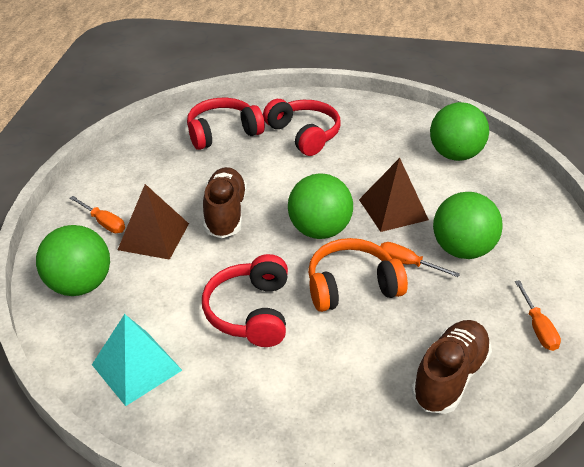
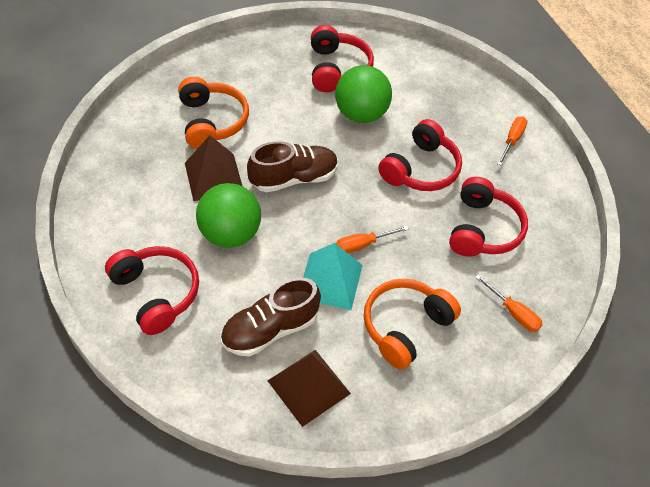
green ball: [36,225,110,296] [288,174,353,239] [430,102,489,161] [433,192,503,259] = 4 -> [196,183,261,248] [335,65,392,123] = 2
orange headphones: [308,238,408,312] = 1 -> [178,77,249,149] [364,279,461,370] = 2
red headphones: [187,98,265,150] [202,254,288,347] [263,99,341,156] = 3 -> [105,246,199,335] [311,25,374,92] [378,119,462,191] [449,177,528,257] = 4

